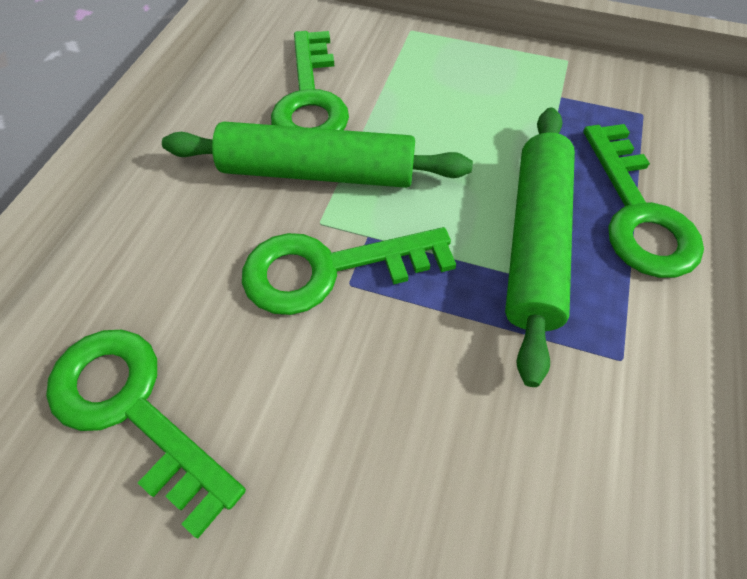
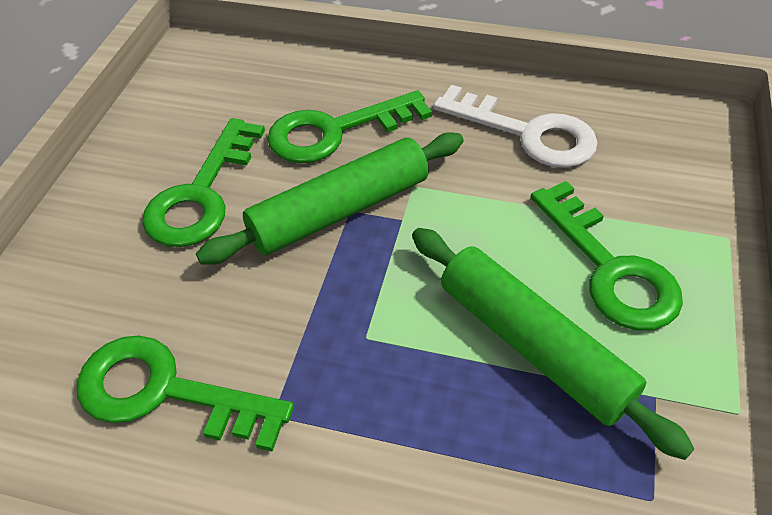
white key: none = 0 -> [433,85,598,168] = 1

